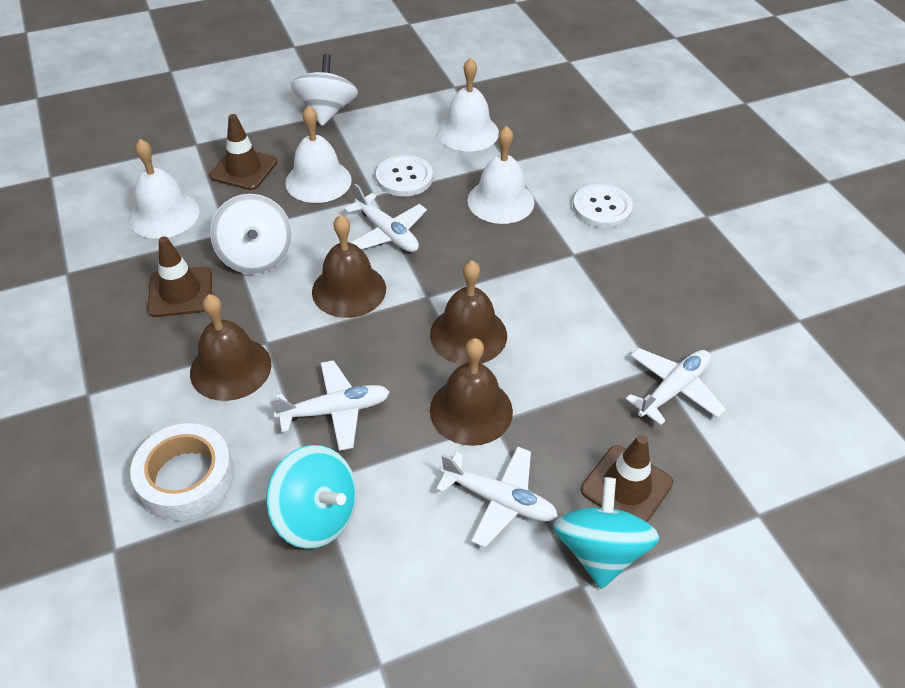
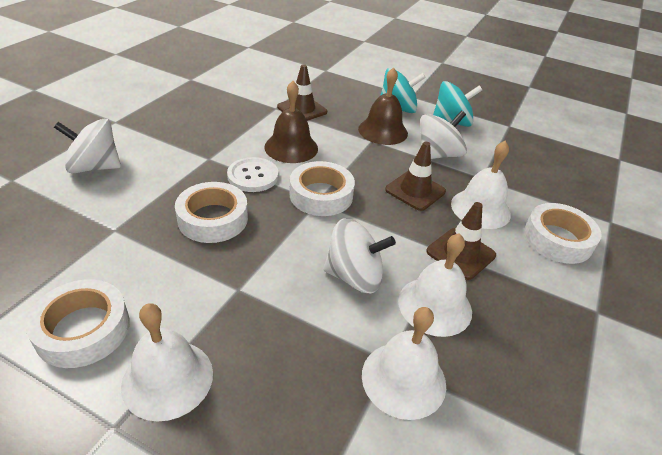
brown bell: [190,294,271,401] [312,215,386,318] [430,260,507,365] [430,338,513,446] = 4 -> [264,81,318,163] [358,67,408,145] = 2
white button: [376,155,433,197] [573,184,633,228] = 2 -> [227,157,279,192] = 1
white plane: [270,360,390,451] [344,184,427,252] [436,447,558,548] [626,348,726,425] = 4 -> none = 0
white spinning top: [210,194,292,274] [291,54,358,126] = 2 -> [54,119,121,174] [323,218,396,293] [420,111,467,159] = 3
white tape: [130,423,234,521] = 1 -> [26,279,130,368] [175,182,248,243] [289,161,355,216] [524,203,602,264] = 4

